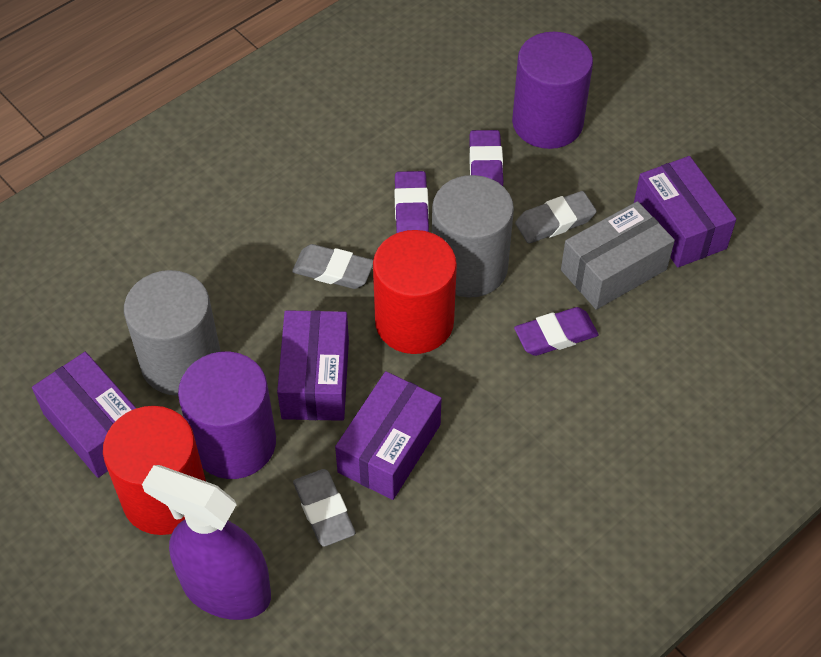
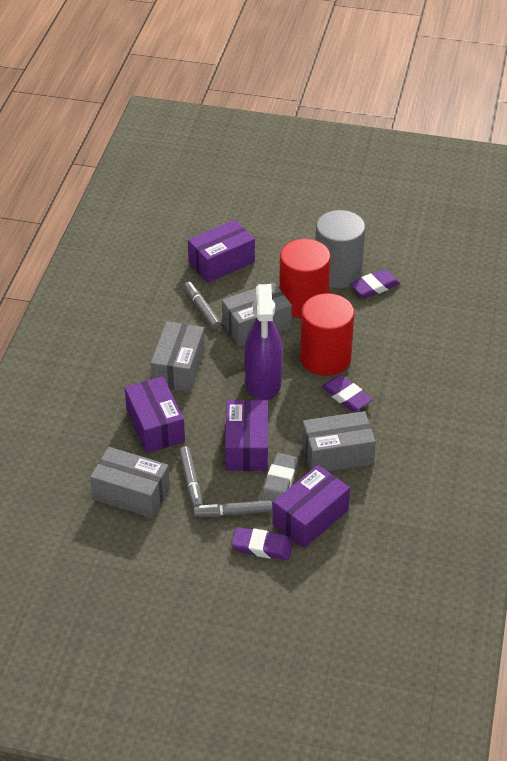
grey box: [561,201,675,310] = 1 -> [90,447,170,518] [151,322,205,392] [222,282,292,346] [302,411,376,471] = 4
grey cylinder: [124,270,221,396] [432,175,514,297] = 2 -> [315,210,365,288] = 1
grey eraser: [292,244,373,289] [293,469,356,547] [515,191,597,244] = 3 -> [261,453,298,503] = 1
grey marker: none = 0 -> [179,446,203,508] [184,281,221,329] [194,500,272,517] = 3
purple cylinder: [178,351,276,479] [512,32,593,149] = 2 -> none = 0

